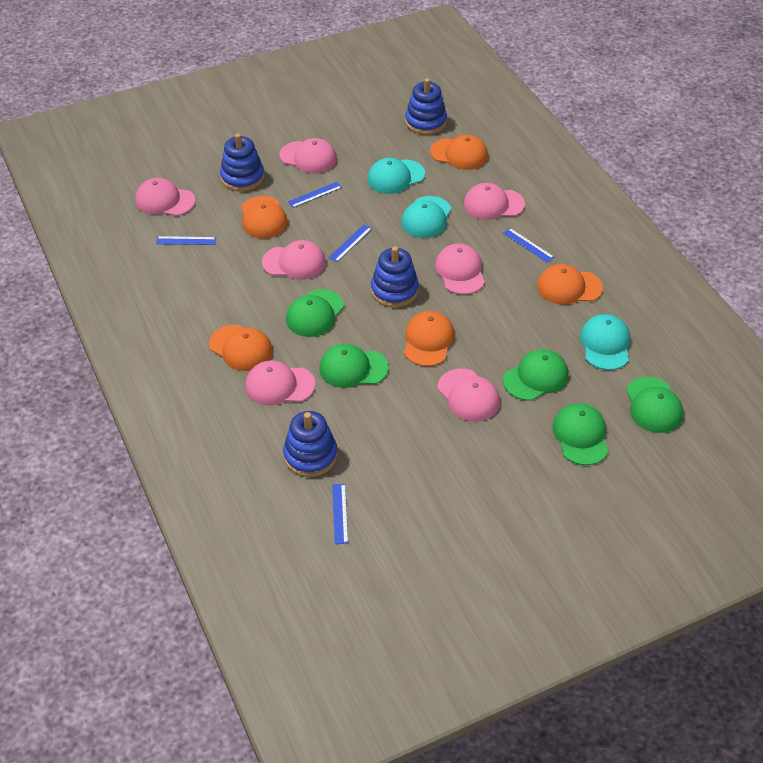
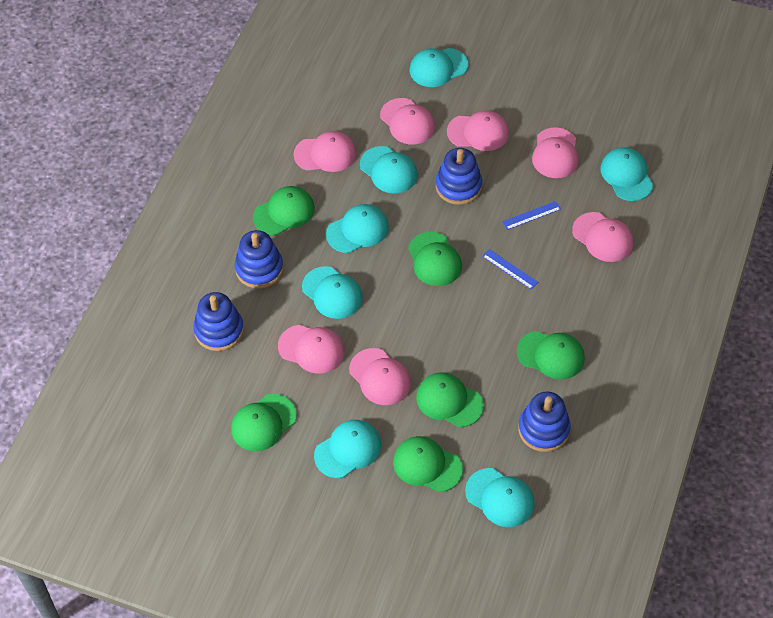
blue ruler: [156,236,216,245] [288,182,342,208] [329,224,372,262] [332,484,348,544] [503,228,554,263] = 5 -> [482,249,538,290] [502,201,561,230] = 2
green cap: [286,289,344,337] [319,344,389,388] [503,349,568,401] [553,403,608,465] [626,377,683,433] = 5 -> [231,394,297,451] [253,186,315,235] [393,436,463,492] [408,232,462,286] [416,372,484,427] [517,331,585,380] = 6
orange cap: [209,325,273,371] [241,196,288,239] [404,311,455,366] [430,135,488,170] [537,264,603,305] = 5 -> none = 0
turquoise cap: [367,158,425,194] [401,196,451,238] [580,314,630,370] = 3 -> [302,266,363,319] [314,420,381,478] [326,204,389,253] [360,146,418,194] [410,48,468,87] [465,468,534,527] [601,147,654,201] = 7

